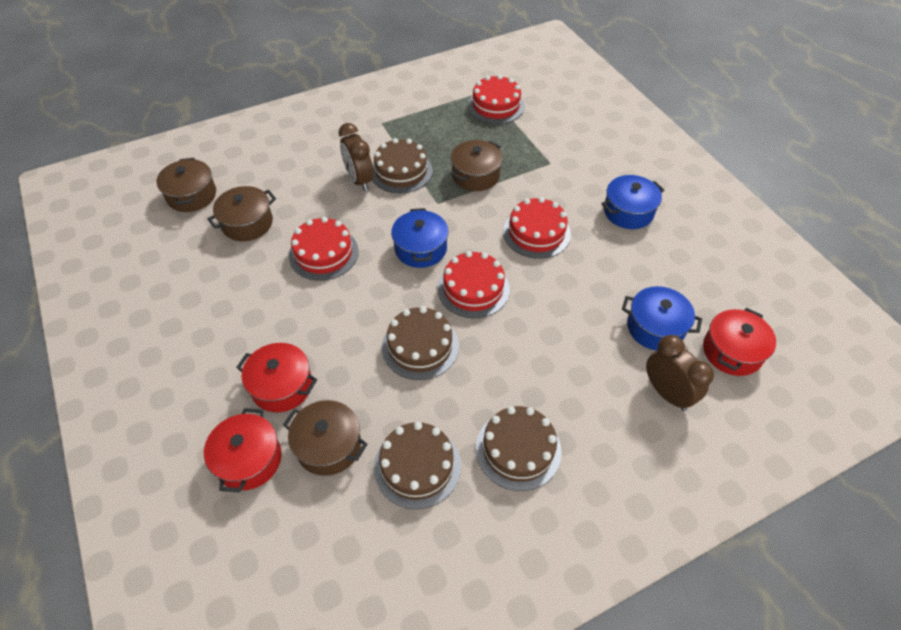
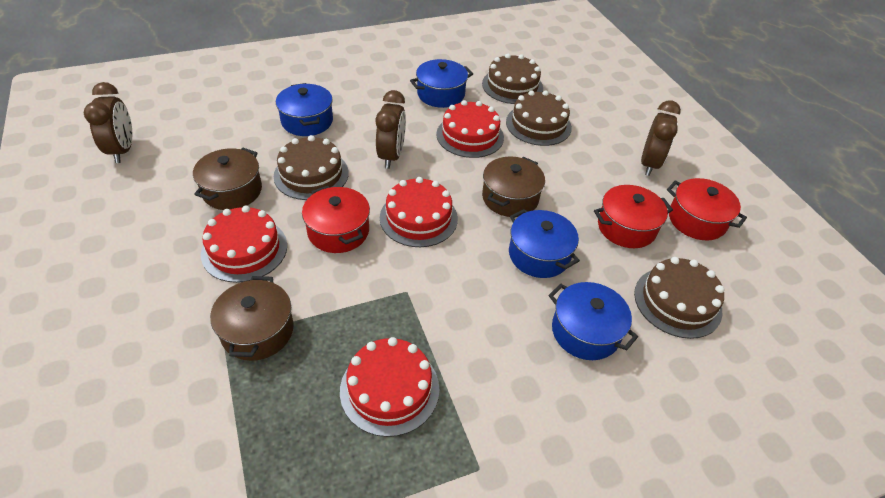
blue pot: [391,208,448,268] [602,175,664,229] [622,286,702,350] = 3 -> [276,83,333,136] [410,59,473,108] [509,209,580,278] [549,282,638,360] = 4
brown clock: [339,123,374,191] [646,335,714,411] = 2 -> [83,82,133,163] [376,90,406,169] [641,100,681,176] = 3
brown pot: [156,158,216,212] [207,186,276,241] [283,400,368,476] [451,140,503,191] = 4 -> [193,148,262,210] [210,276,294,361] [482,157,545,217] = 3

